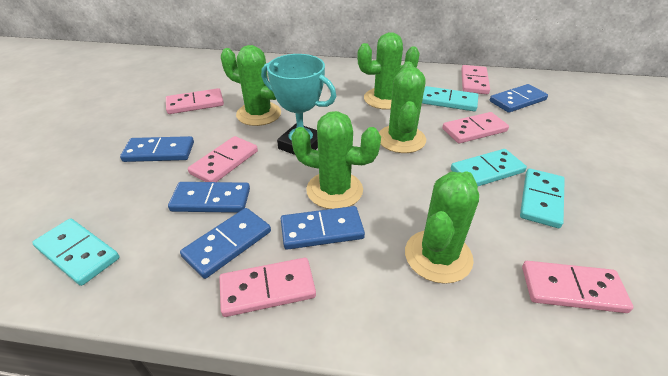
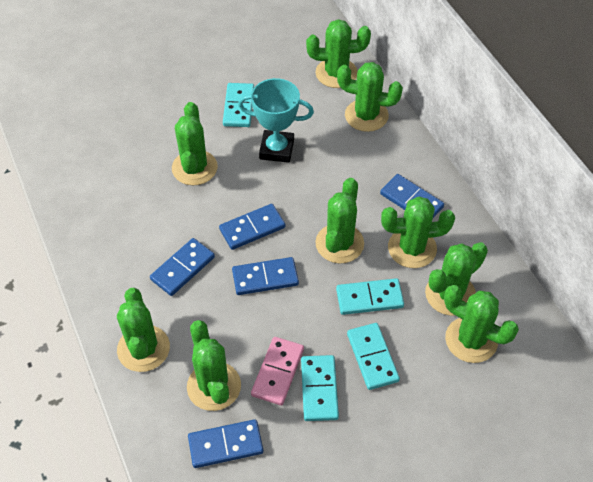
green cactus: [221,45,281,126] [291,111,381,209] [357,32,420,110] [379,61,426,153] [405,172,479,284] = 5 -> [117,288,170,372] [172,102,218,185] [187,320,241,411] [306,19,371,88] [315,178,364,264] [337,62,403,132] [381,197,455,268] [425,242,488,316] [444,285,519,363] = 9
pink domino: [166,88,224,114] [188,136,258,182] [219,258,316,317] [442,112,509,143] [461,65,490,94] [522,261,634,313] = 6 -> [251,337,304,405] = 1

